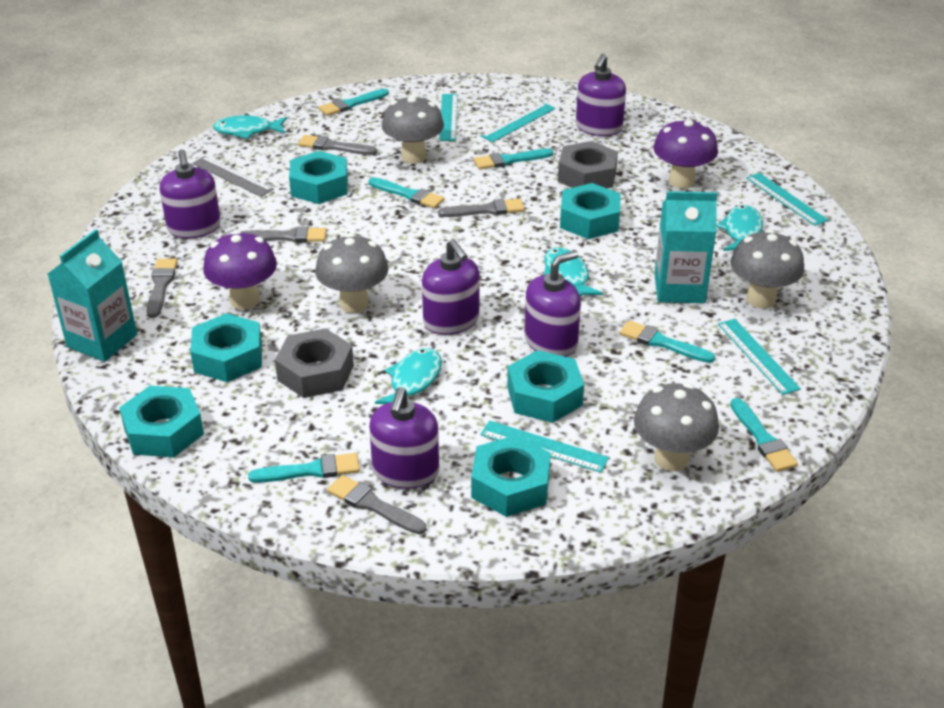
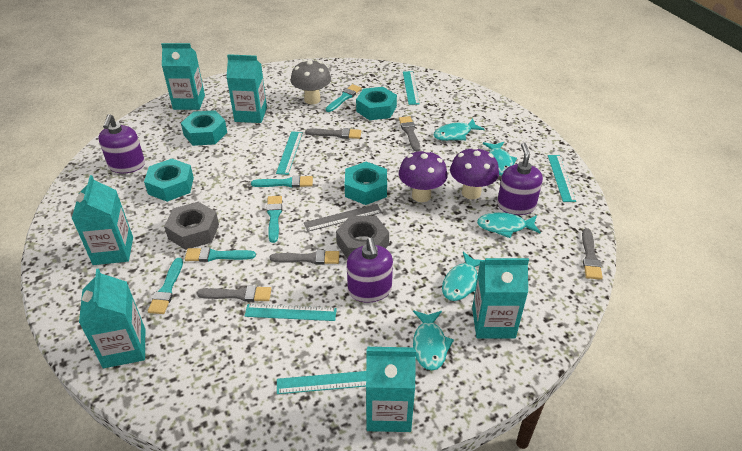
grey mushroom: [315,234,389,313] [382,95,444,164] [634,383,719,471] [731,230,804,309] = 4 -> [291,60,331,104] = 1
purple soap dispenser: [160,150,221,238] [369,387,439,489] [422,239,480,335] [524,250,581,357] [576,54,626,136] = 5 -> [98,114,145,173] [347,238,393,303] [497,143,543,215] = 3
turquoise brush: [248,453,360,483] [319,89,389,116] [369,177,445,209] [474,148,553,169] [620,320,715,363] [730,398,798,472] = 6 -> [148,258,183,314] [185,247,256,262] [251,175,313,188] [266,196,282,243] [326,84,362,112] = 5
turquoise carton: [48,229,137,362] [654,191,717,303] = 2 -> [71,175,133,265] [79,268,145,368] [161,43,205,110] [226,54,267,123] [366,347,416,432] [472,258,529,339] = 6
turquoise fish: [213,115,287,139] [375,348,442,404] [544,247,603,296] [716,205,763,251] = 4 -> [413,311,454,370] [433,119,484,141] [442,252,485,301] [477,212,541,238] [483,142,517,176] = 5
turquoise nut: [119,386,204,457] [190,313,262,382] [289,151,348,204] [471,435,551,517] [507,350,584,423] [560,183,621,239] = 6 -> [144,159,194,202] [181,110,227,146] [345,162,387,205] [356,87,397,120] = 4

